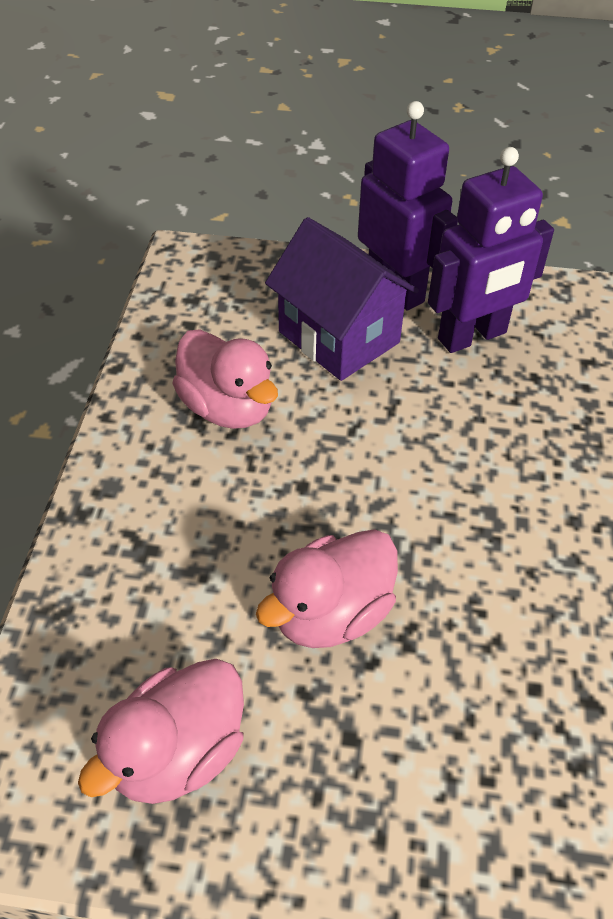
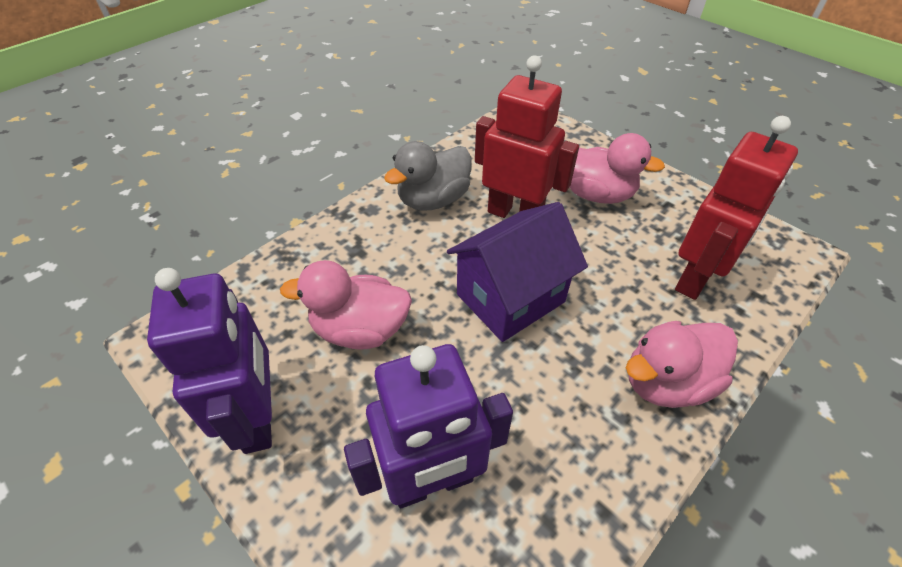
grey duck: none = 0 -> [384,141,472,211] = 1
red robot: none = 0 -> [475,55,579,218] [675,116,798,300] = 2

